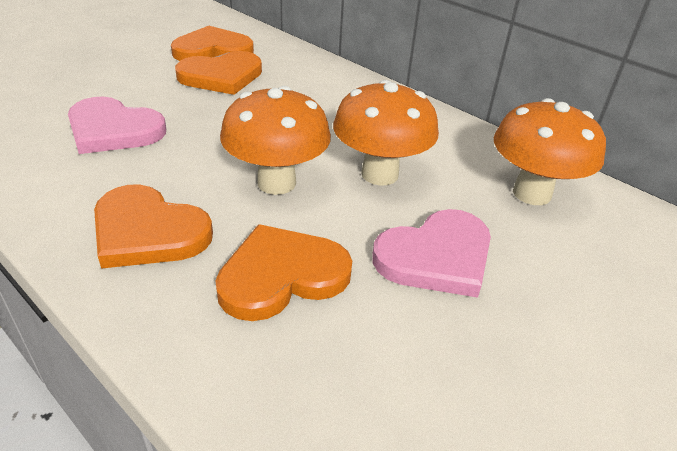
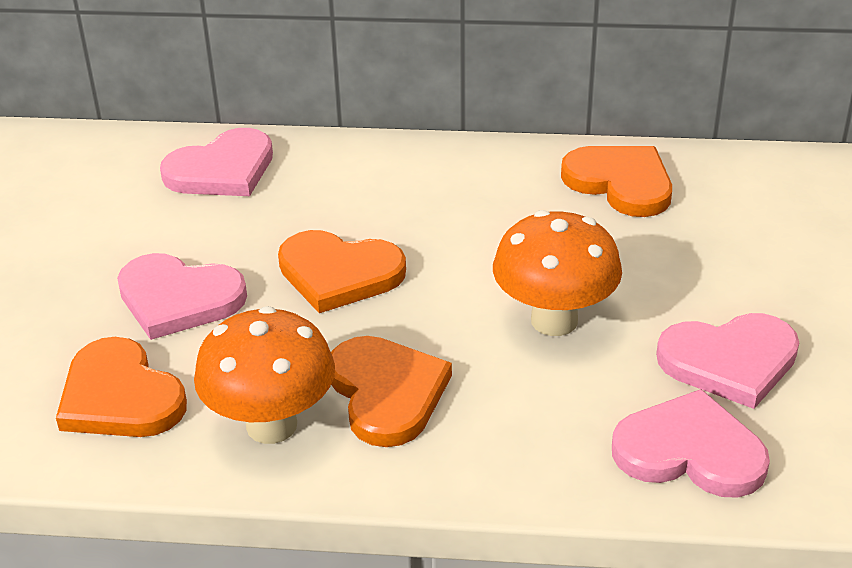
orange mushroom: [220,86,331,195] [333,80,439,186] [494,98,606,205] = 3 -> [194,306,335,444] [493,210,622,336] = 2
pink heart: [68,97,166,154] [372,209,491,298] = 2 -> [117,253,247,340] [160,128,273,196] [612,389,770,498] [656,313,799,409] = 4

